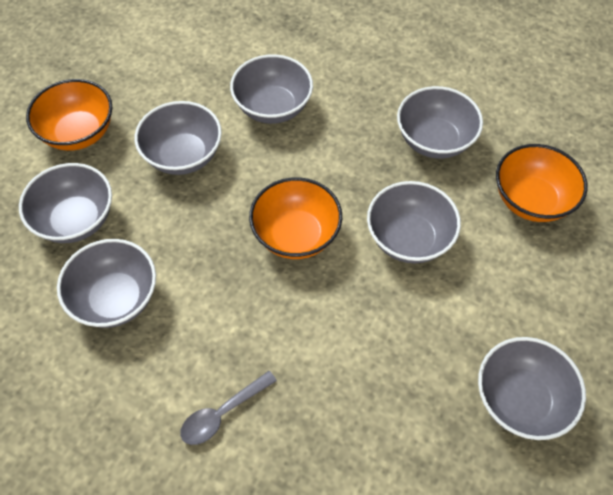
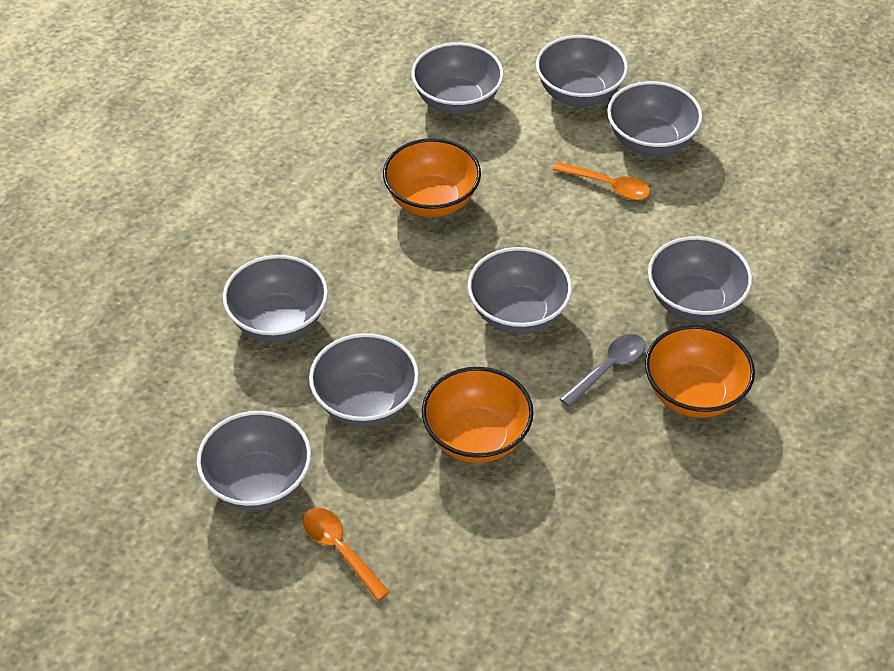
grey bowl: [19,163,112,243] [57,239,156,328] [135,101,222,175] [230,54,313,124] [367,181,461,263] [397,86,483,159] [478,337,586,440] = 7 -> [196,411,311,511] [223,255,328,342] [309,333,419,427] [411,42,504,115] [468,247,572,334] [536,35,628,107] [607,81,703,156] [648,236,752,322] = 8
orange spoon: none = 0 -> [303,508,390,601] [553,162,651,200] = 2

